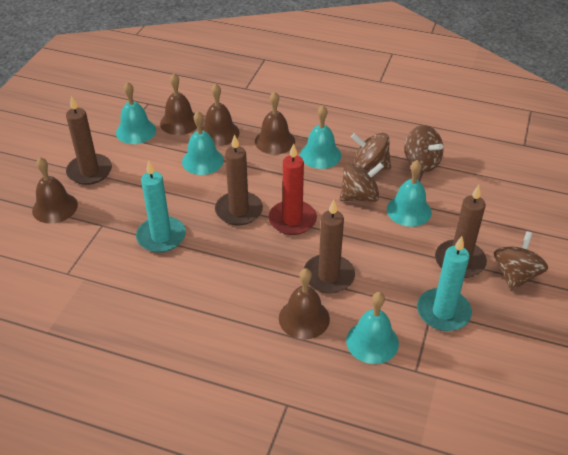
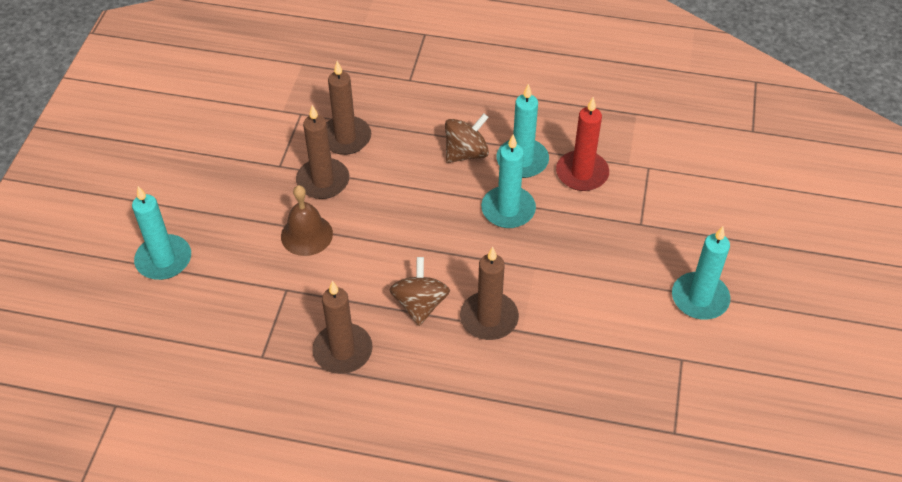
brown bell: [32,157,78,224] [160,73,197,135] [202,83,240,146] [255,91,295,155] [279,268,330,339] = 5 -> [281,185,333,256] = 1
brown spinning top: [340,162,384,202] [351,133,391,170] [405,125,444,172] [494,231,548,291] = 4 -> [389,257,450,326] [445,113,489,163] = 2
turquoise bell: [116,82,156,144] [182,111,224,175] [300,105,341,169] [346,292,399,364] [387,160,432,227] = 5 -> none = 0
turquoise candle: [136,160,186,253] [417,236,472,331] = 2 -> [132,186,191,280] [481,134,536,228] [496,84,549,178] [672,226,730,320] = 4

